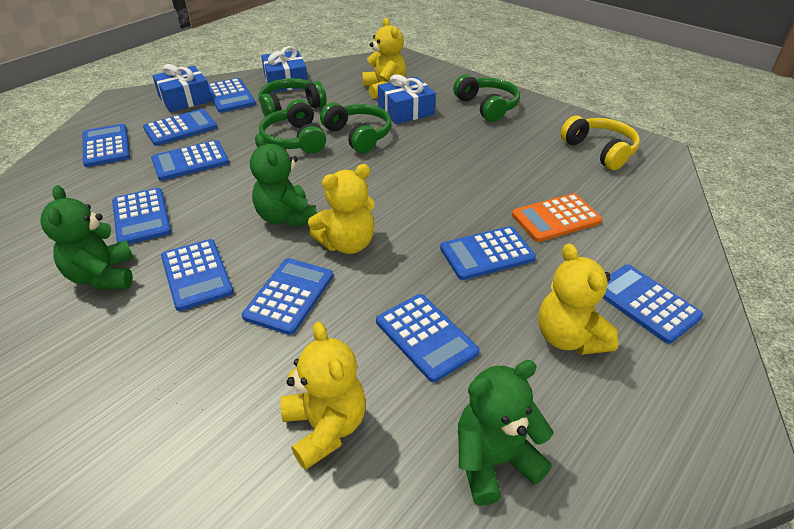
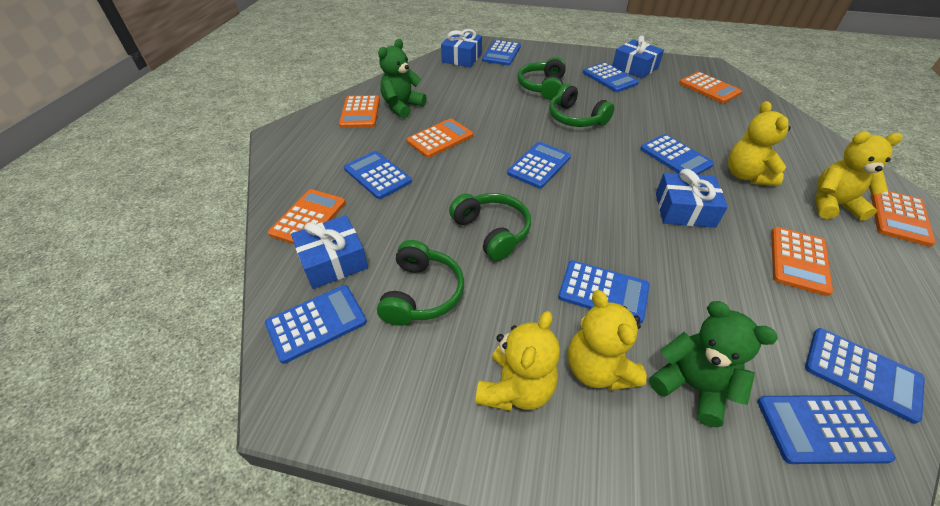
blue calculator: [83,124,130,167] [112,188,171,245] [143,109,217,146] [151,140,229,181] [161,239,233,311] [208,78,256,113] [242,258,333,335] [376,294,480,382] [440,226,536,280] [603,264,703,344] = 10 -> [265,285,367,364] [344,151,412,199] [482,40,521,65] [507,142,571,189] [558,260,650,324] [583,62,639,92] [640,134,714,175] [757,395,895,464] [805,328,925,424] = 9
blue gift: [153,64,212,112] [261,46,308,93] [378,74,436,124] = 3 -> [291,215,368,289] [441,29,482,67] [612,36,664,78] [656,169,728,228] = 4
green teddy bear: [40,185,134,290] [250,134,317,227] [458,360,553,506] = 3 -> [378,39,427,118] [649,301,778,428] = 2
orange calculator: [512,193,603,242] = 1 -> [268,189,346,245] [339,95,380,128] [406,118,473,158] [679,72,742,103] [771,227,833,296] [870,191,936,247] = 6
yellow headphones: [560,116,640,170] = 1 -> none = 0

